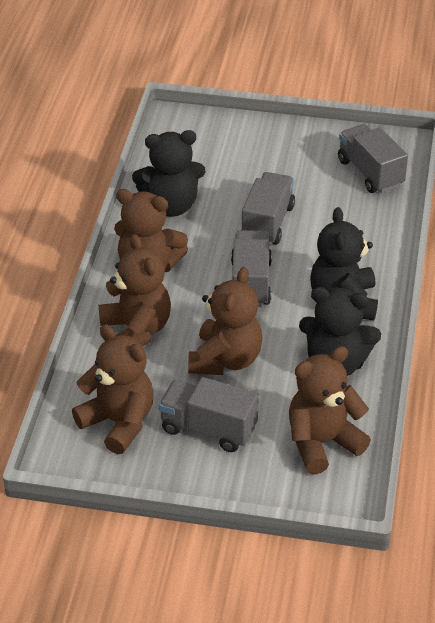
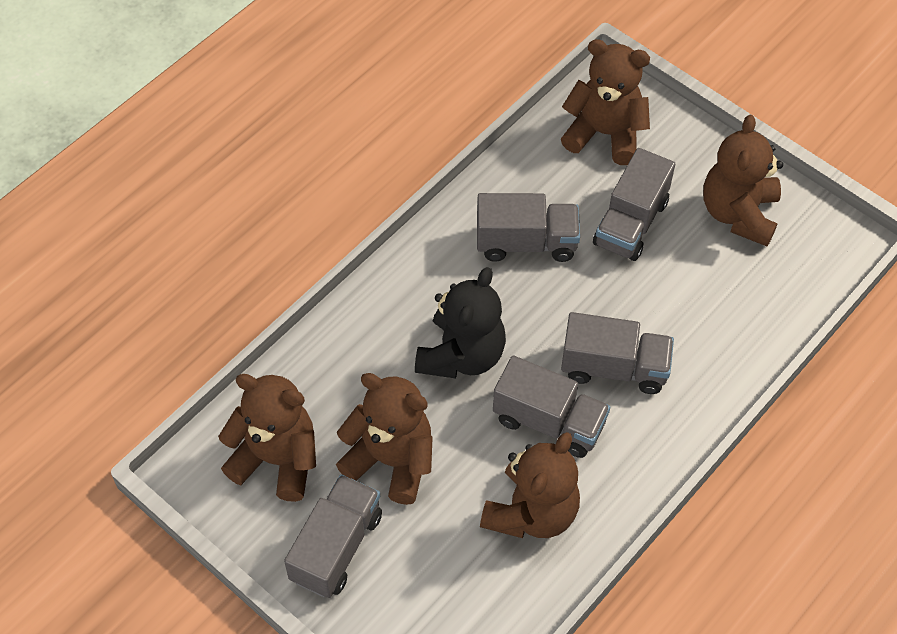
black teddy bear: [132,130,205,217] [299,287,381,376] [310,207,378,321] = 3 -> [415,267,506,379] = 1
grey truck: [159,377,259,452] [231,230,272,307] [241,172,295,245] [338,124,408,193] = 4 -> [284,474,382,598] [477,193,580,262] [493,356,610,458] [561,312,674,394] [593,148,675,261] = 5

